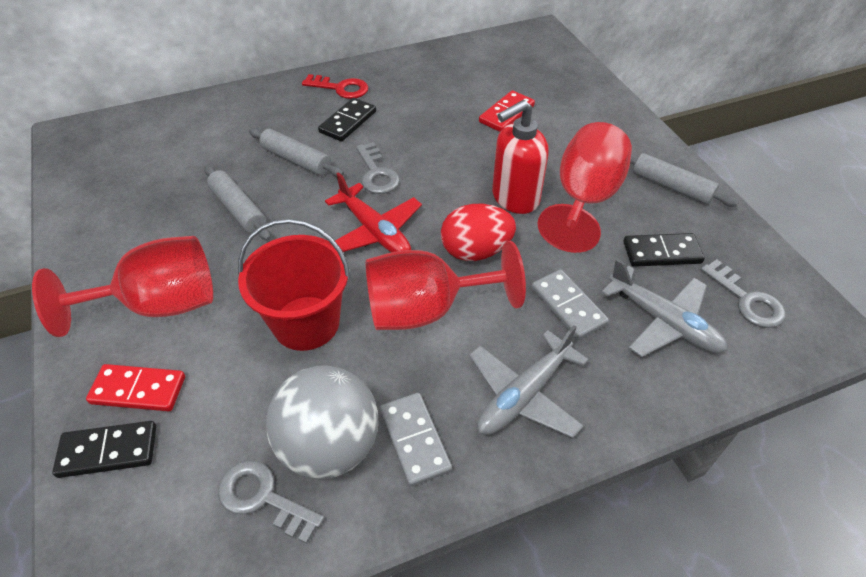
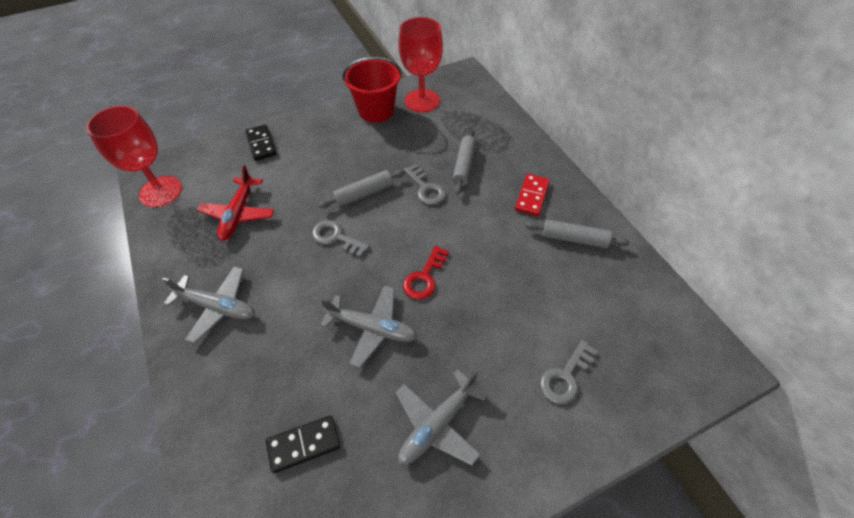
black domino: [52,421,156,478] [318,98,376,142] [623,233,705,267] = 3 -> [245,124,277,161] [266,416,340,473] = 2
grey ball: [266,365,378,479] = 1 -> none = 0
grey domino: [380,393,452,487] [531,269,609,340] = 2 -> none = 0
grey plane: [469,325,589,438] [601,259,727,357] = 2 -> [162,266,255,343] [320,286,417,368] [396,369,488,465] = 3
red domino: [86,364,185,411] [479,90,535,132] = 2 -> [515,173,550,216] = 1
red egg: [441,204,516,261] = 1 -> none = 0
red goblet: [32,236,213,337] [366,241,526,330] [537,122,632,253] = 3 -> [86,105,182,207] [398,17,443,112] = 2
red soap dispenser: [492,100,549,214] = 1 -> none = 0

